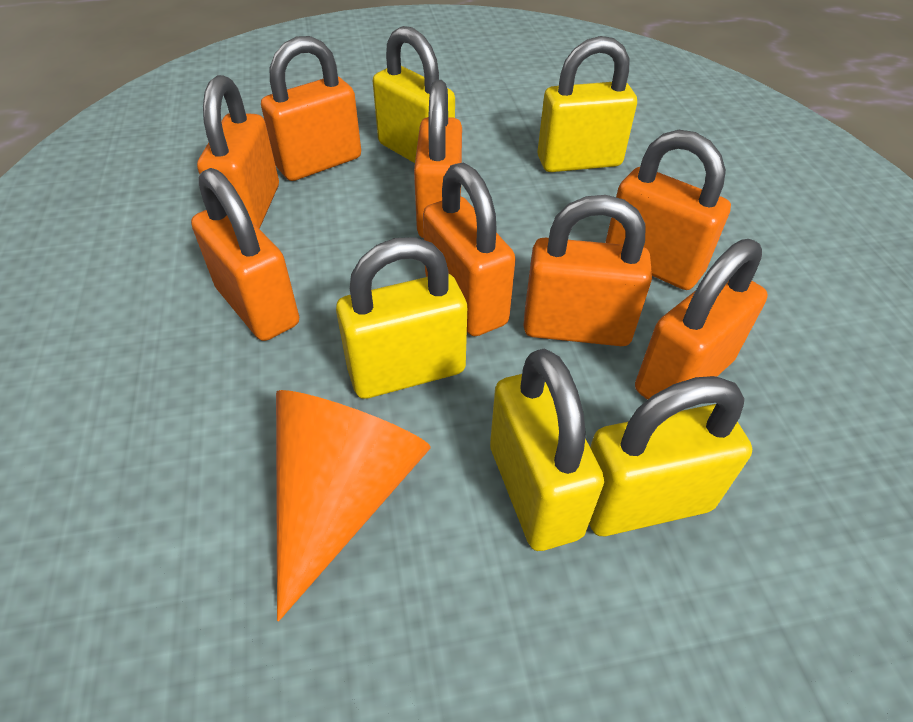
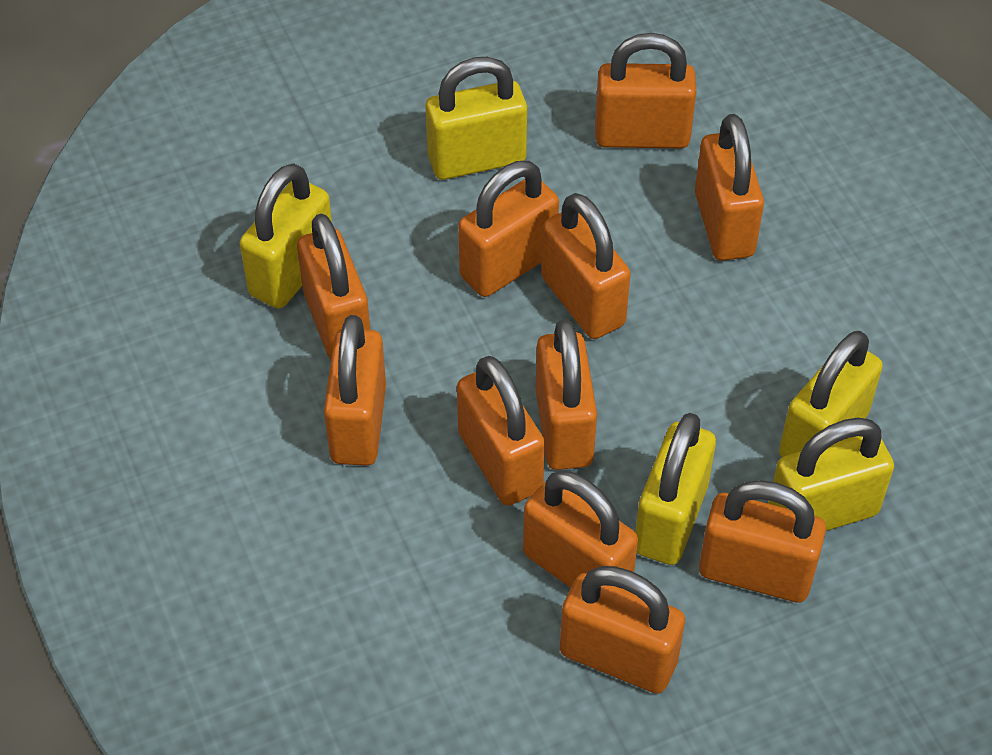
orange cone: [276,390,431,621] = 1 -> none = 0
orange padlock: [191,168,299,341] [197,75,279,229] [261,36,361,181] [414,80,462,238] [423,163,516,336] [523,195,652,346] [605,130,731,290] [635,239,768,400] = 8 -> [297,213,370,360] [324,315,386,466] [457,356,545,506] [458,161,559,297] [523,470,638,588] [535,319,597,470] [541,193,631,339] [560,566,685,694] [595,33,696,148] [695,114,764,261] [699,480,826,602] = 11

